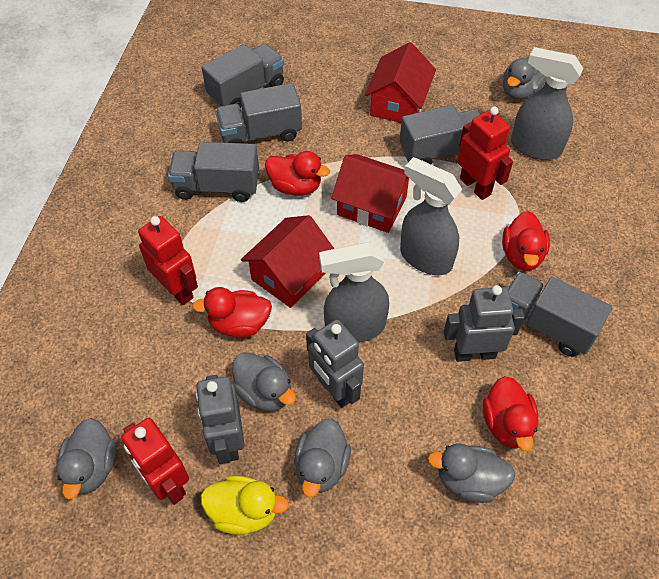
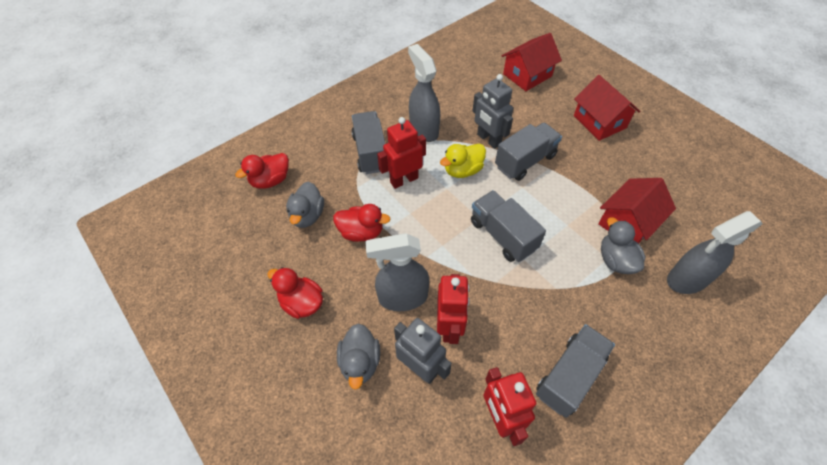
grey duck: [56,418,116,499] [232,352,296,411] [294,419,351,497] [428,443,515,503] [503,56,546,100] = 5 -> [286,181,324,228] [337,324,380,390] [601,217,646,274] = 3
grey robot: [196,375,245,464] [306,320,364,408] [444,285,525,362] = 3 -> [394,318,452,384] [473,74,513,149] = 2
grey truck: [168,142,259,202] [202,44,284,108] [215,83,302,143] [399,105,480,165] [508,272,612,357] = 5 -> [351,111,385,174] [471,190,546,262] [495,123,562,181] [536,324,615,418] = 4
red duck: [192,287,272,338] [265,151,330,196] [483,376,539,451] [502,211,550,271] = 4 -> [235,153,289,189] [267,267,323,319] [333,204,391,242] = 3

